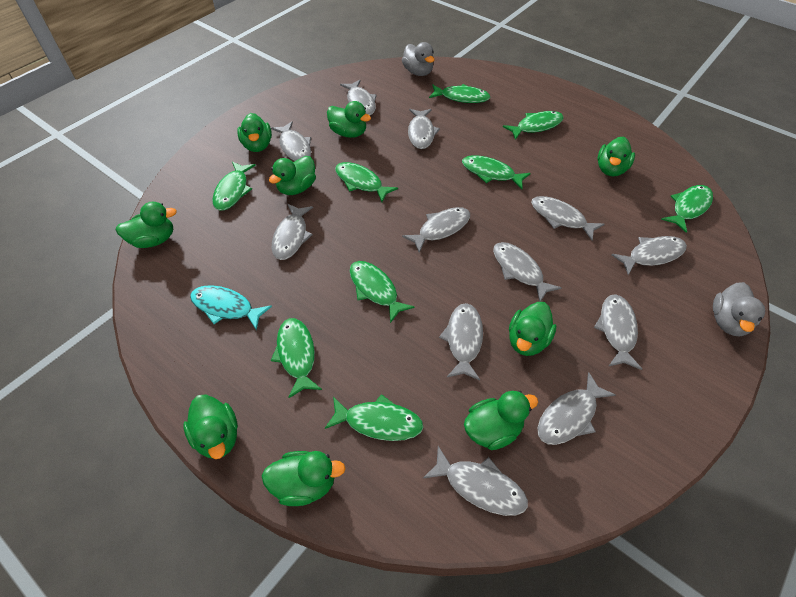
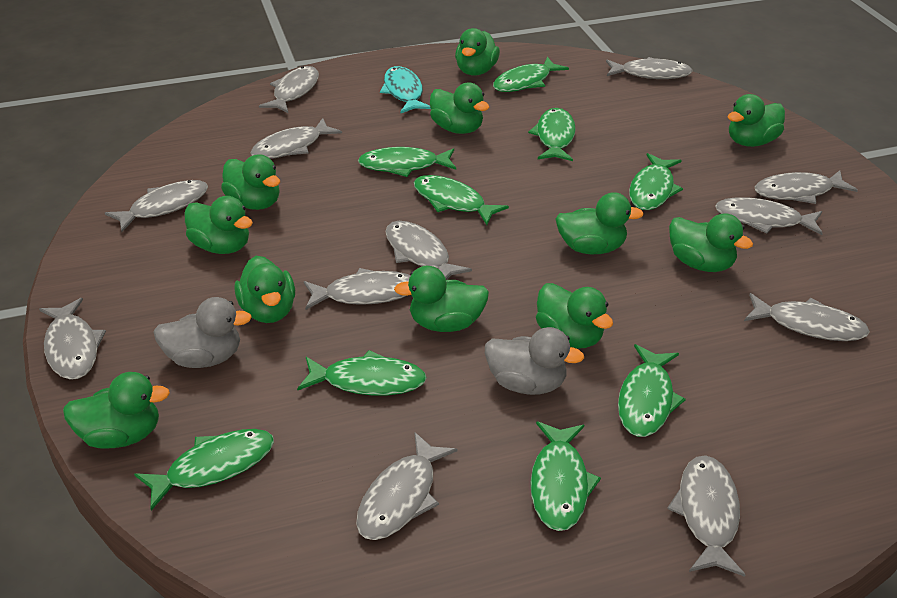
green duck: [116,202,177,248] [183,395,238,459] [237,113,272,152] [262,451,346,506] [269,156,316,195] [327,101,371,138] [464,391,538,450] [509,302,556,356] [598,137,635,176] = 9 -> [63,372,170,449] [185,196,253,254] [221,154,280,210] [234,256,295,323] [394,266,489,332] [430,83,489,134] [455,28,500,76] [536,283,613,349] [555,192,644,254] [669,213,753,272] [728,94,785,147] = 11

